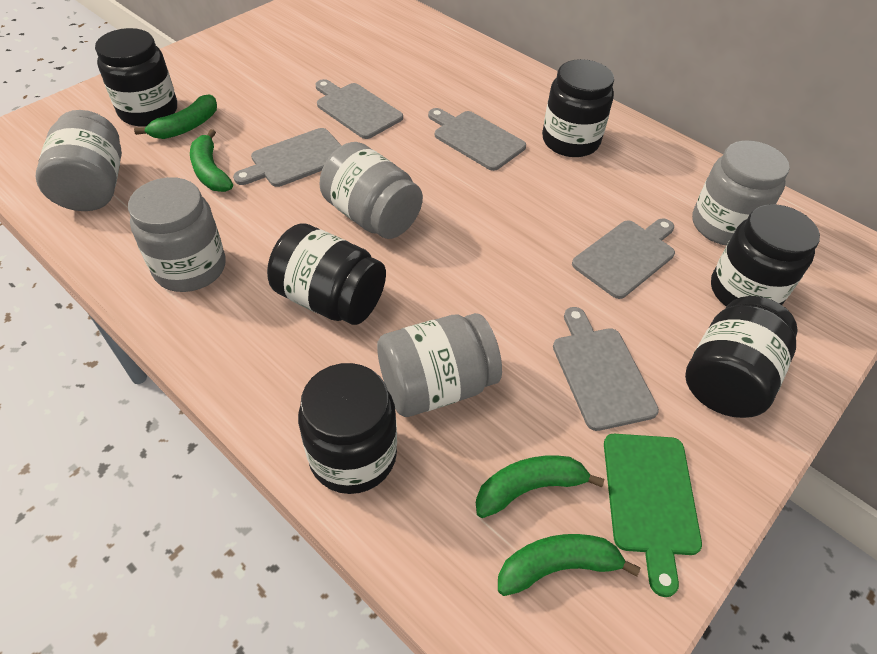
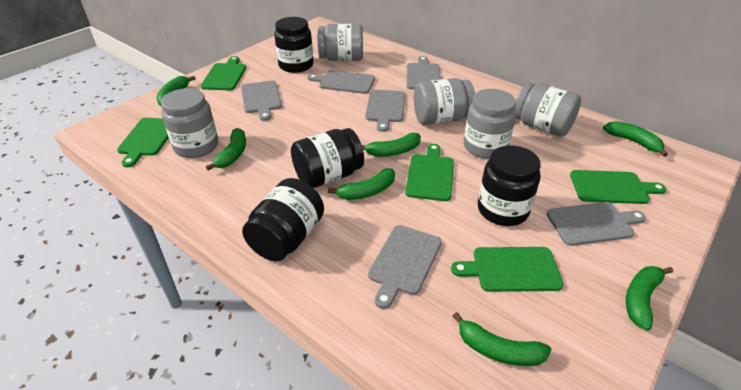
black jar: [95,28,177,127] [267,224,386,325] [298,363,397,494] [542,59,614,157] [685,296,798,418] [711,204,820,306] = 6 -> [242,178,324,261] [274,17,314,73] [291,128,364,188] [478,145,541,226] = 4
green banana: [134,94,217,139] [190,129,233,192] [476,455,605,518] [498,534,640,596] = 4 -> [157,76,196,106] [206,128,246,171] [328,168,395,200] [362,133,421,157] [453,312,552,366] [603,121,668,157] [626,266,673,331] = 7
green cutting board: [604,434,702,597] = 1 -> [117,118,169,167] [200,56,246,90] [405,144,454,201] [451,247,563,292] [570,170,666,204] = 5
grey cutting board: [233,128,342,187] [315,79,403,139] [428,108,526,171] [553,307,659,431] [572,218,675,299] = 5 -> [241,81,282,121] [307,70,375,94] [365,90,405,132] [368,225,442,309] [406,56,441,89] [547,202,646,246] = 6

